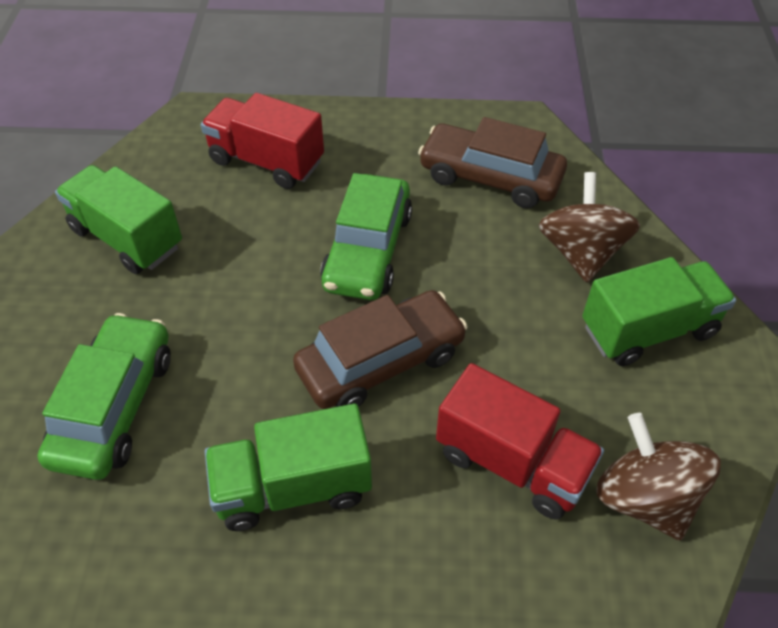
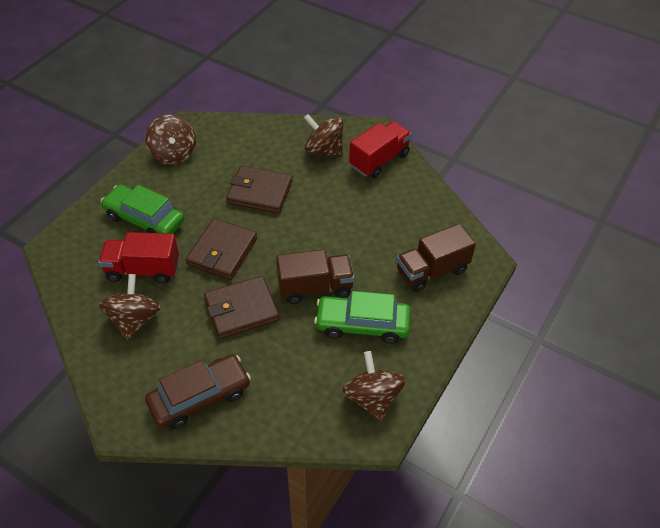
brown car: [293,290,468,409] [418,117,567,209] = 2 -> [145,354,251,429] = 1
brown spinning top: [539,172,640,283] [596,413,721,541] = 2 -> [99,274,161,340] [145,115,196,165] [304,114,343,157] [342,351,406,421] = 4
brown truck: none = 0 -> [276,249,355,304] [397,224,476,292] = 2
brown wallet: none = 0 -> [186,218,257,280] [204,276,280,339] [226,166,293,213] = 3
green truck: [55,165,182,274] [205,404,372,531] [582,257,736,366] = 3 -> none = 0

